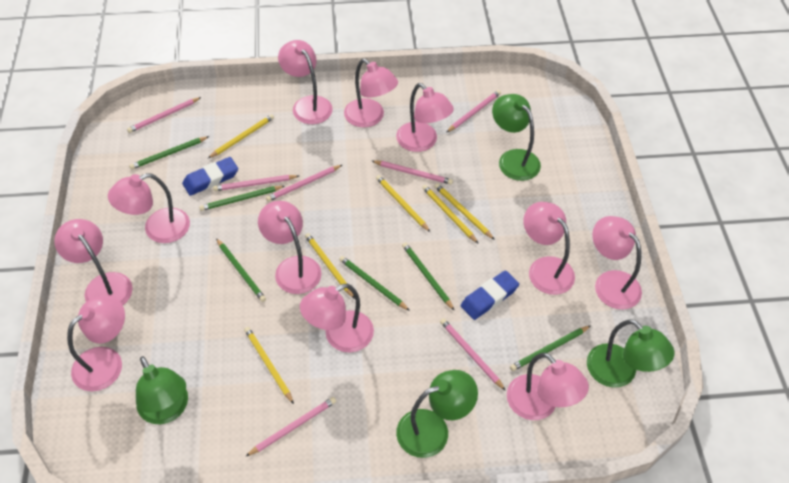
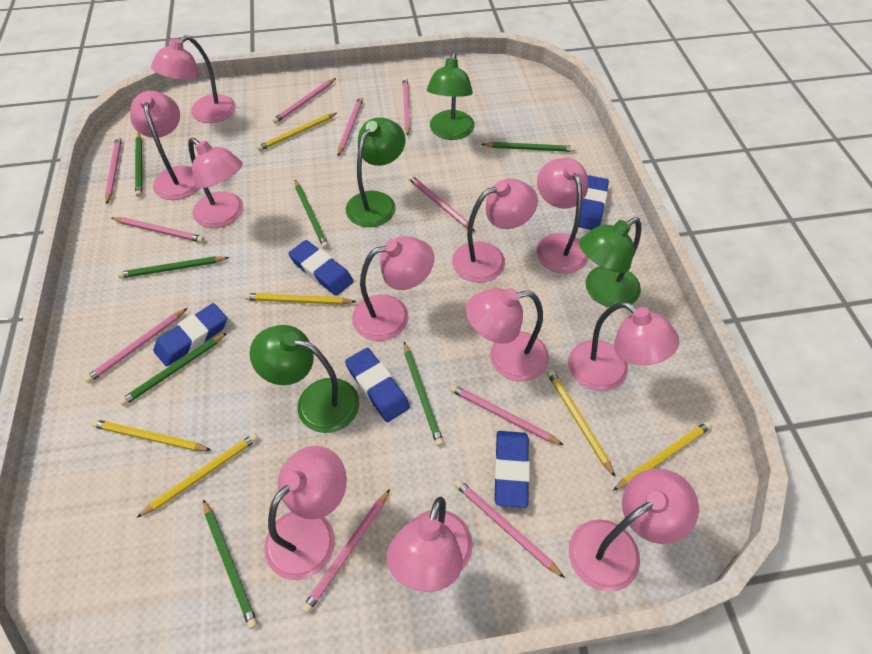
blue eraser: [182,157,238,196] [461,270,519,320] = 2 -> [153,303,227,367] [288,240,354,296] [345,348,410,422] [494,431,530,508] [579,175,609,230] = 5
green pencil: [129,136,209,169] [199,186,285,211] [216,238,266,302] [339,256,410,311] [402,242,455,311] [510,326,590,371] = 6 -> [118,256,230,278] [119,333,227,406] [135,132,142,197] [203,499,258,629] [295,180,329,249] [404,342,444,446] [481,142,575,152] = 7
pink pencil: [127,97,201,133] [213,175,299,191] [245,397,336,457] [266,165,342,202] [372,160,453,185] [440,318,506,391] [446,90,501,133] = 7 -> [84,308,188,383] [105,137,122,204] [112,217,204,243] [272,78,336,124] [302,489,390,613] [338,96,363,156] [402,78,410,136] [408,175,475,232] [450,384,563,445] [454,479,565,578] = 10

